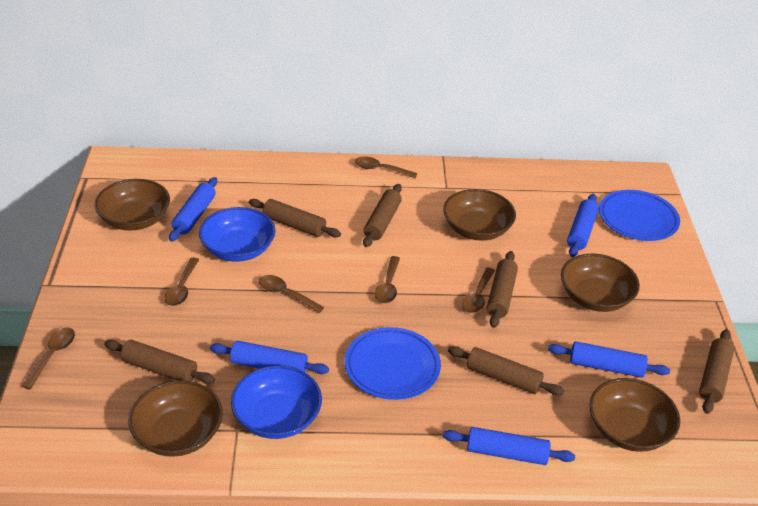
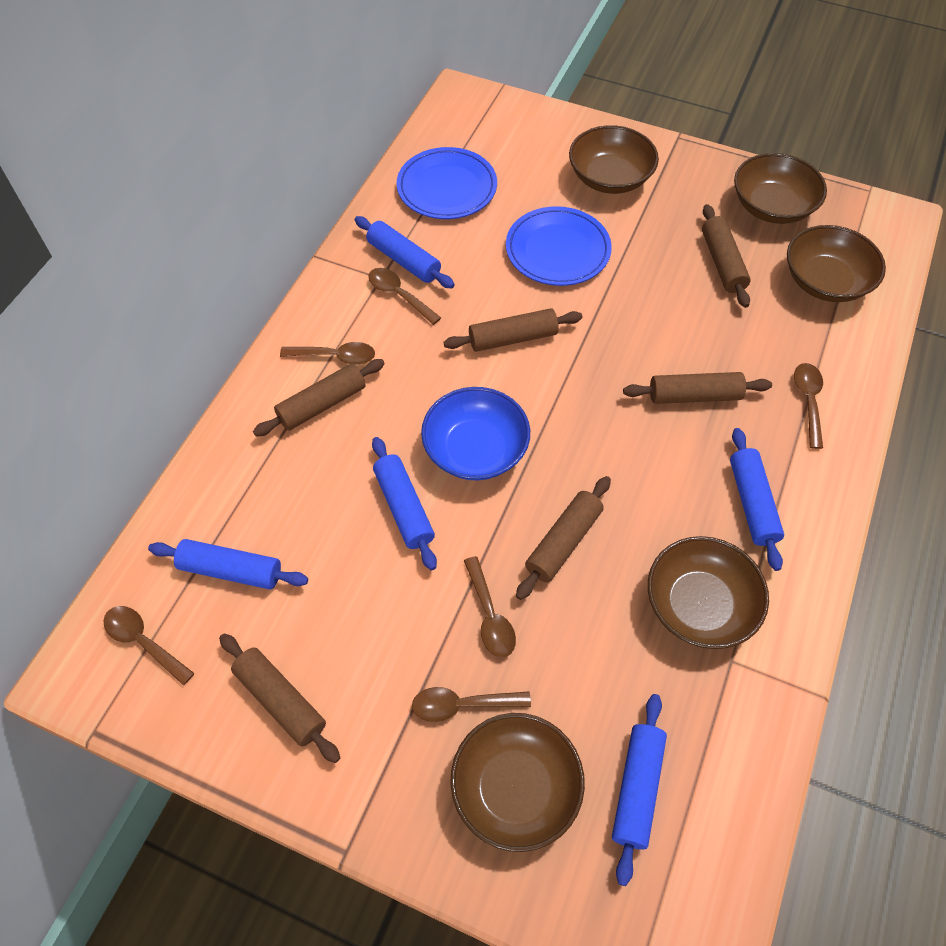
blue bowl: [199,207,275,262] [231,365,322,439] = 2 -> [421,387,530,480] = 1

